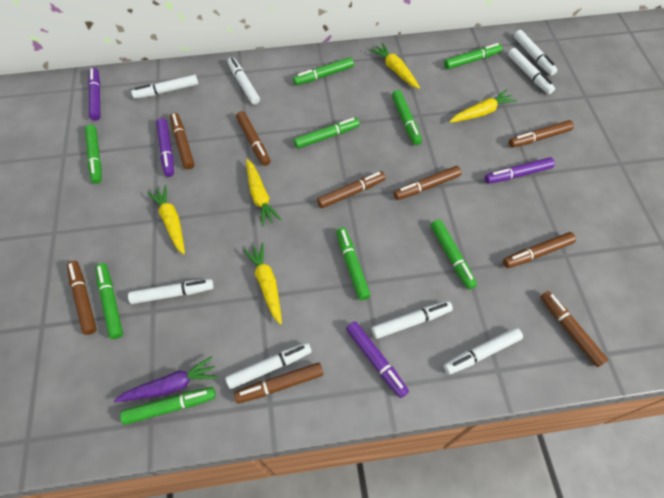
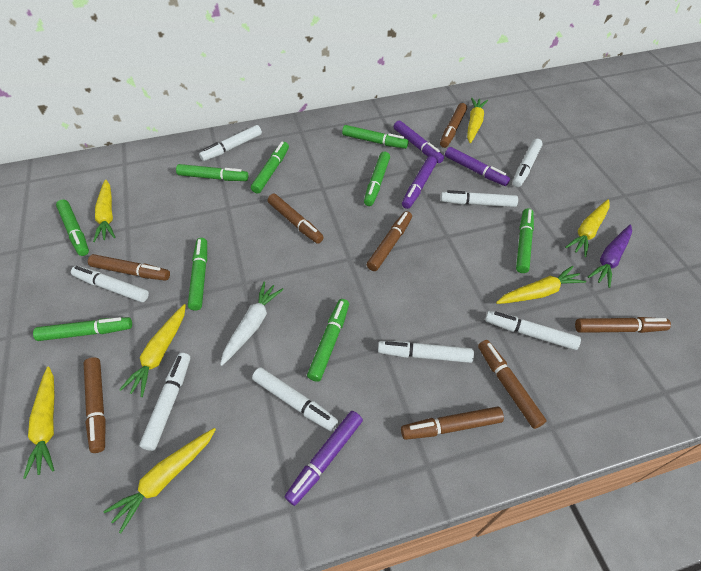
brown marker: [67,261,97,335] [170,113,194,169] [234,363,323,403] [236,111,270,166] [317,171,386,208] [394,166,461,200] [503,232,576,268] [509,120,574,148] [541,291,608,367] = 9 -> [84,357,106,453] [88,254,170,281] [268,194,324,244] [367,211,412,271] [401,406,504,440] [440,103,467,148] [478,340,546,429] [575,317,671,333] = 8
white carrot: none = 0 -> [220,281,284,366] = 1
yellow carrot: [147,185,185,255] [243,243,282,325] [246,159,281,226] [370,43,420,89] [449,90,517,123] = 5 -> [23,367,55,479] [93,180,116,242] [103,428,216,534] [119,304,186,397] [467,97,488,143] [496,266,586,304] [565,199,610,257] = 7

